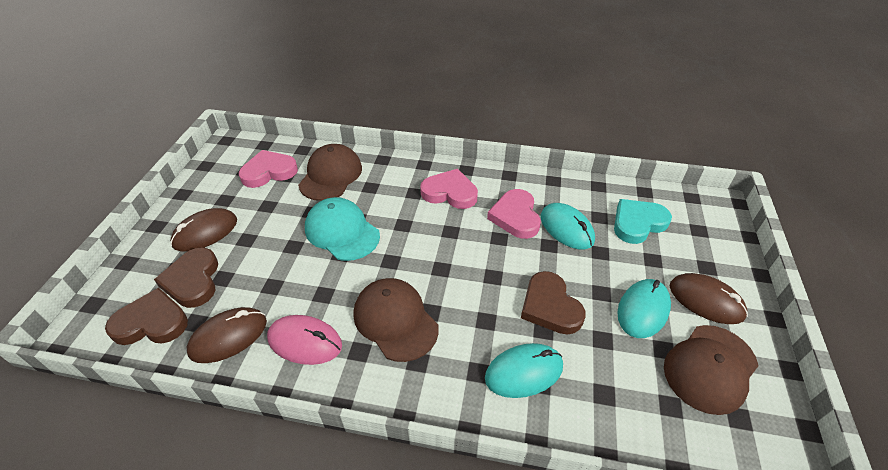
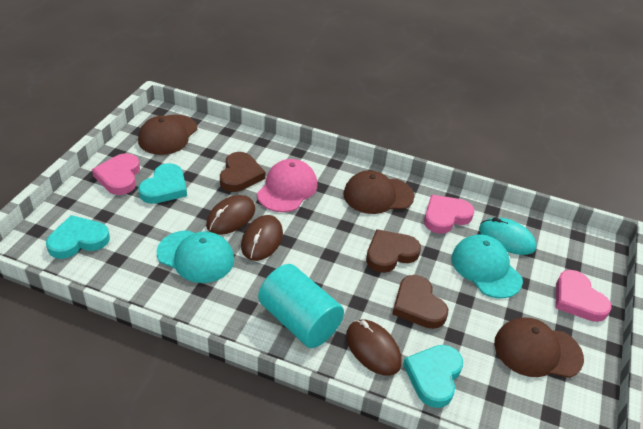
pink cap: none = 0 -> [257,159,317,212] = 1
pink mouse: [267,315,342,365] = 1 -> none = 0
turquoise cap: [305,197,380,261] = 1 -> [157,230,234,283] [452,234,523,298] = 2
turquoise cylinder: none = 0 -> [258,264,344,348] = 1
turquoise heart: [614,199,672,244] = 1 -> [46,215,110,259] [138,163,187,204] [403,345,463,408] = 3
turquoise mouse: [485,343,563,398] [541,203,595,249] [617,279,671,338] = 3 -> [479,217,536,255] = 1

